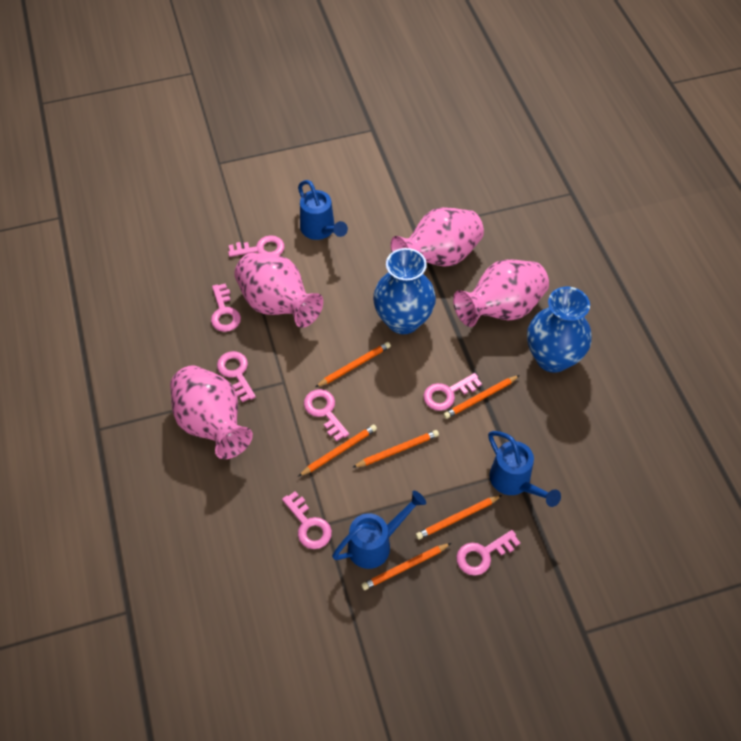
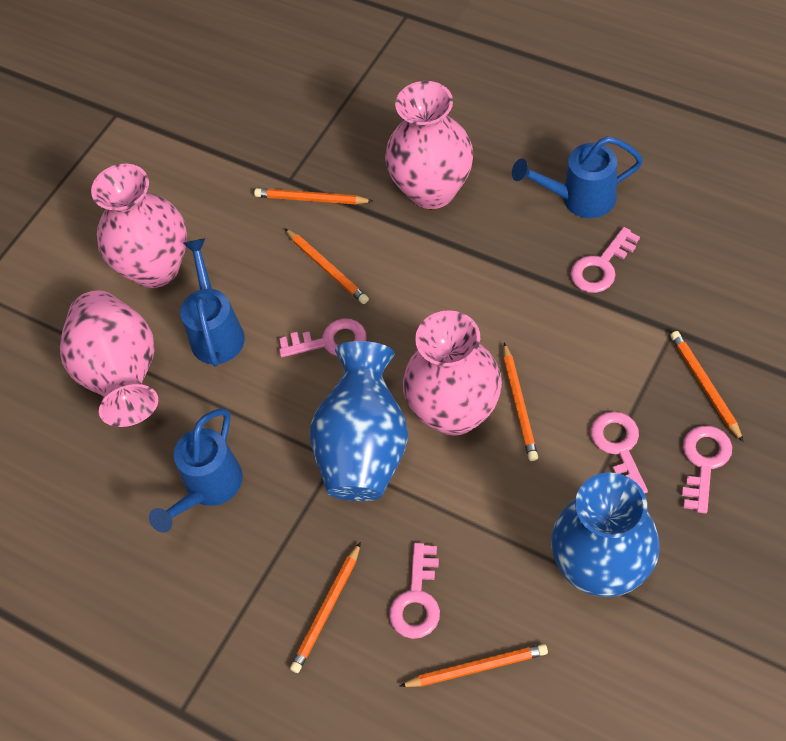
pink key: [211,283,241,332] [217,351,256,402] [228,235,284,257] [282,491,332,549] [304,389,349,441] [423,373,482,411] [456,530,520,576] = 7 -> [279,318,367,357] [389,543,440,639] [570,227,640,293] [591,411,648,494] [682,426,732,514] = 5

